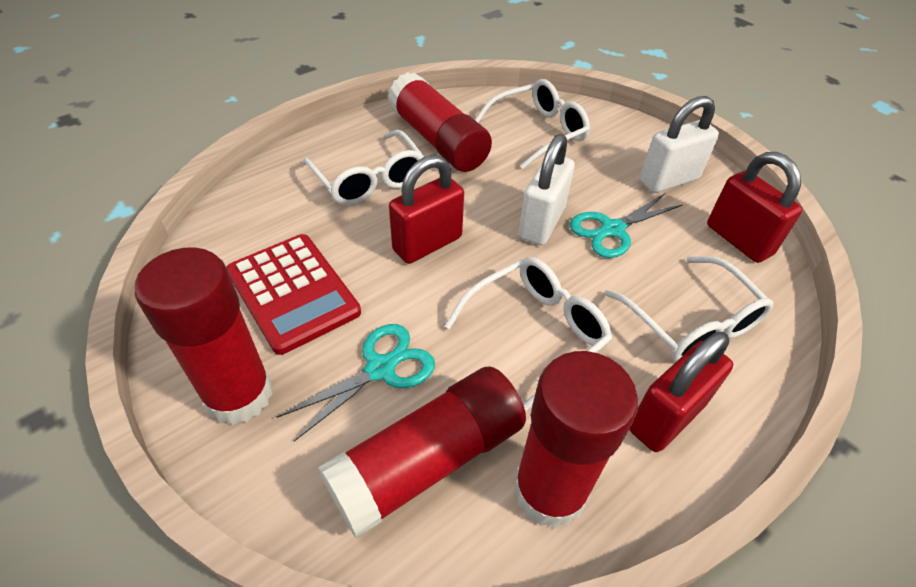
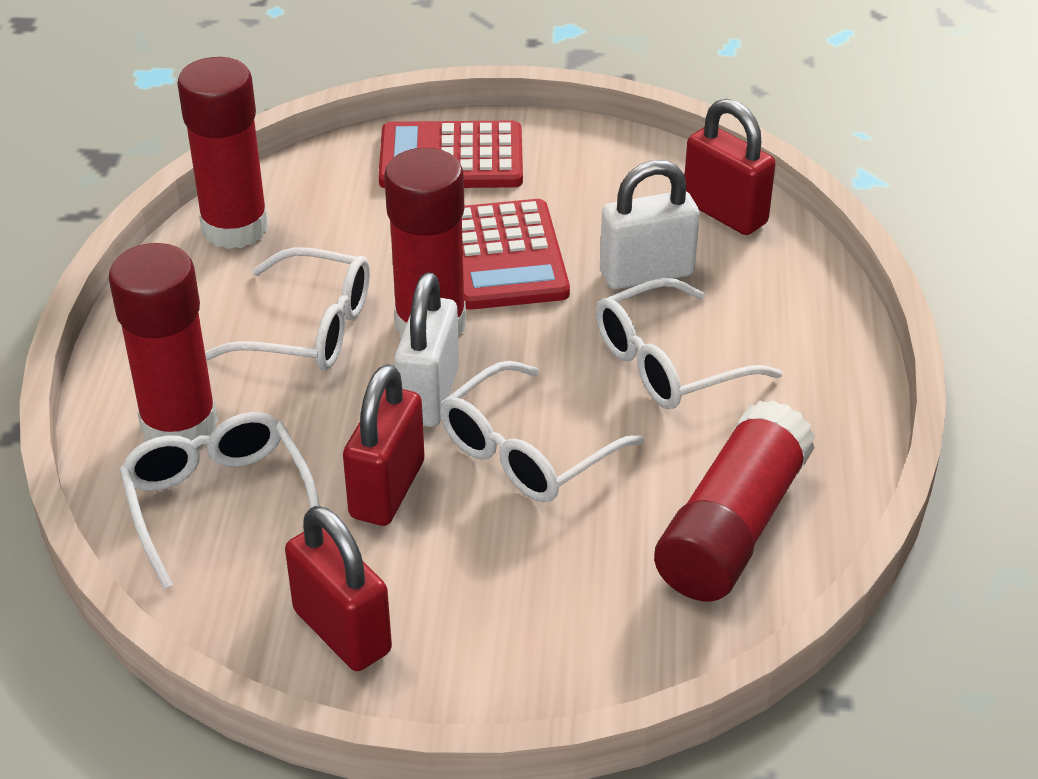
red calculator: [226,234,361,355] = 1 -> [378,121,523,188] [462,199,570,310] = 2
turquoise scissors: [277,324,435,442] [570,193,683,258] = 2 -> none = 0

